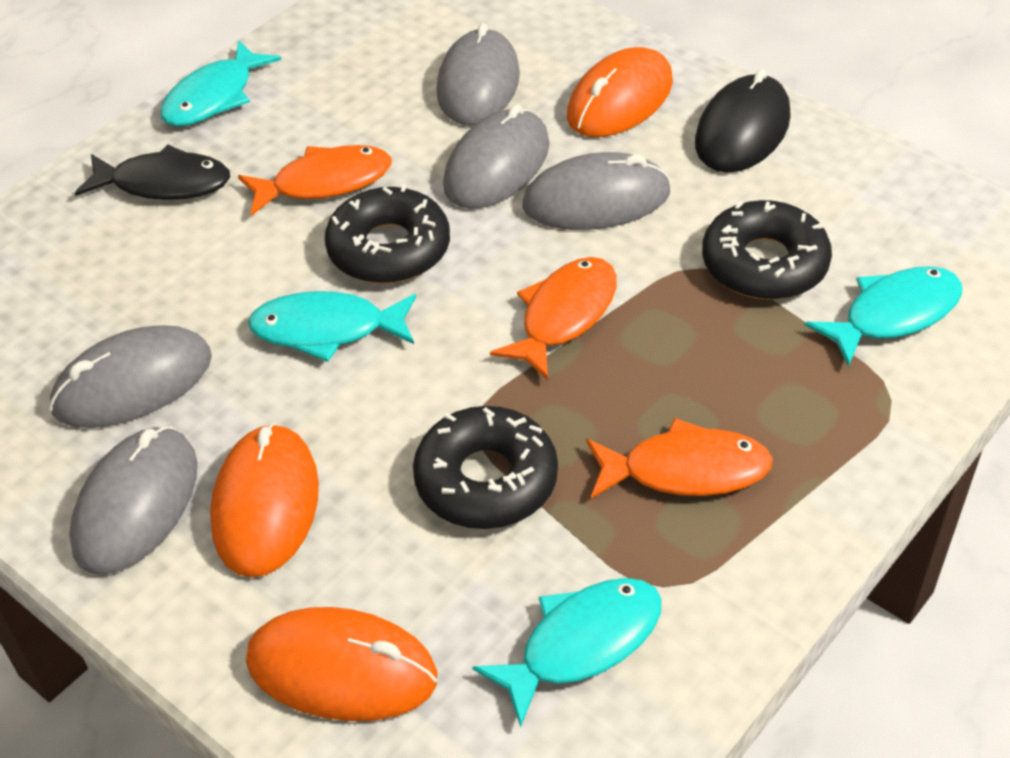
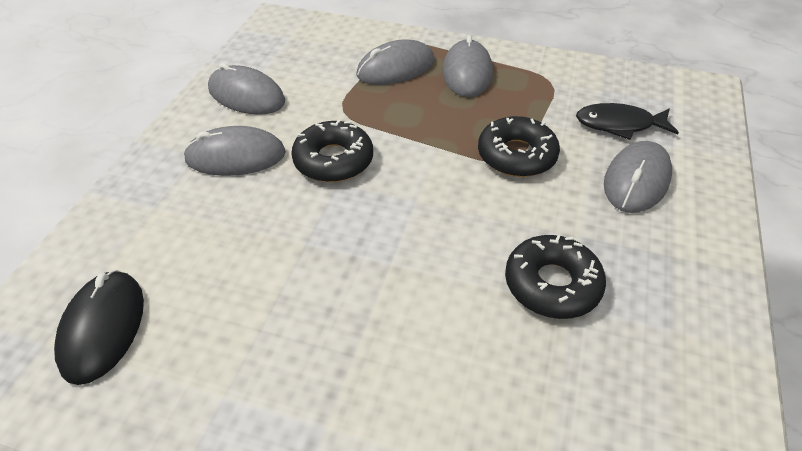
orange fish: [238,145,391,216] [490,257,617,380] [586,418,773,498] = 3 -> none = 0
orange mouse: [210,423,319,577] [246,607,437,721] [567,47,673,137] = 3 -> none = 0
turquoise fish: [160,41,281,126] [248,291,416,362] [472,578,662,727] [804,266,962,367] = 4 -> none = 0

